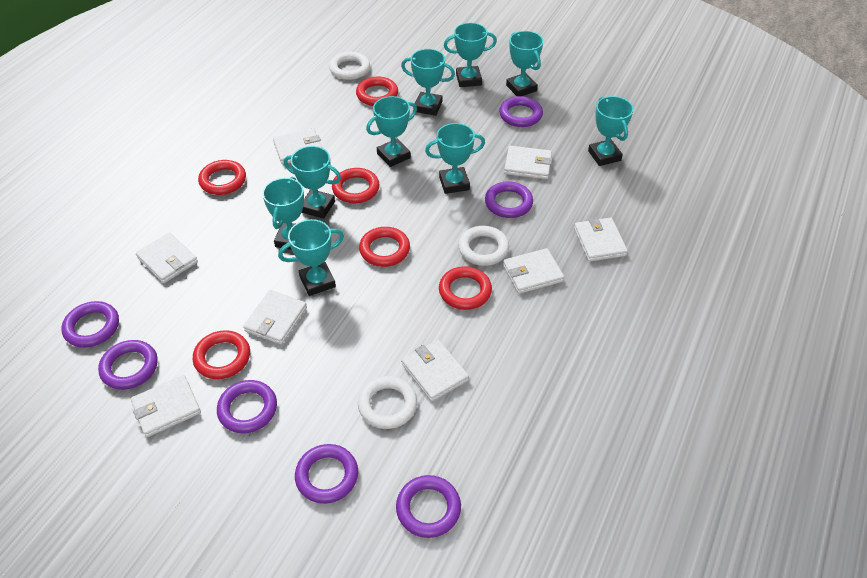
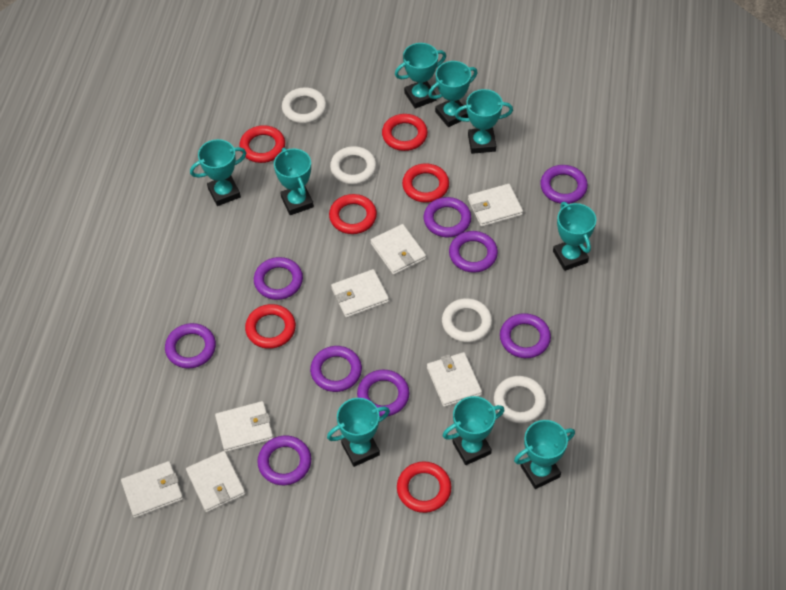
purple ring: [62,301,119,348] [98,340,158,390] [217,380,277,433] [295,444,358,504] [396,475,461,538] [485,181,533,218] [499,96,543,127] = 7 -> [165,323,216,368] [254,257,303,300] [257,435,311,485] [310,346,362,392] [357,370,410,417] [424,197,471,237] [449,231,498,273] [500,313,551,358] [540,165,588,204] = 9
white ring: [329,52,370,80] [358,376,417,429] [458,226,509,266] = 3 -> [282,87,327,124] [330,146,377,185] [442,298,492,343] [494,376,546,423] = 4
white wallet: [131,375,201,437] [136,233,198,283] [243,290,307,345] [273,129,322,164] [402,340,469,402] [503,248,564,294] [504,146,552,179] [574,217,628,262] = 8 -> [121,461,183,518] [186,451,245,512] [215,401,274,452] [331,269,389,318] [371,224,426,275] [427,352,482,407] [468,184,523,227] = 7

